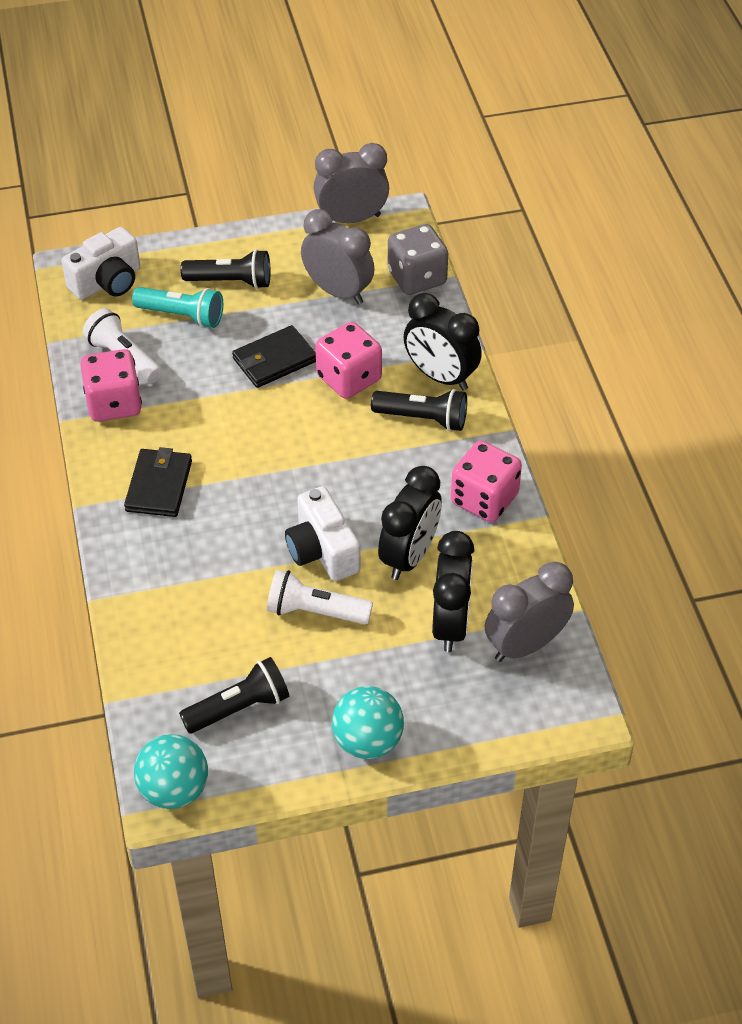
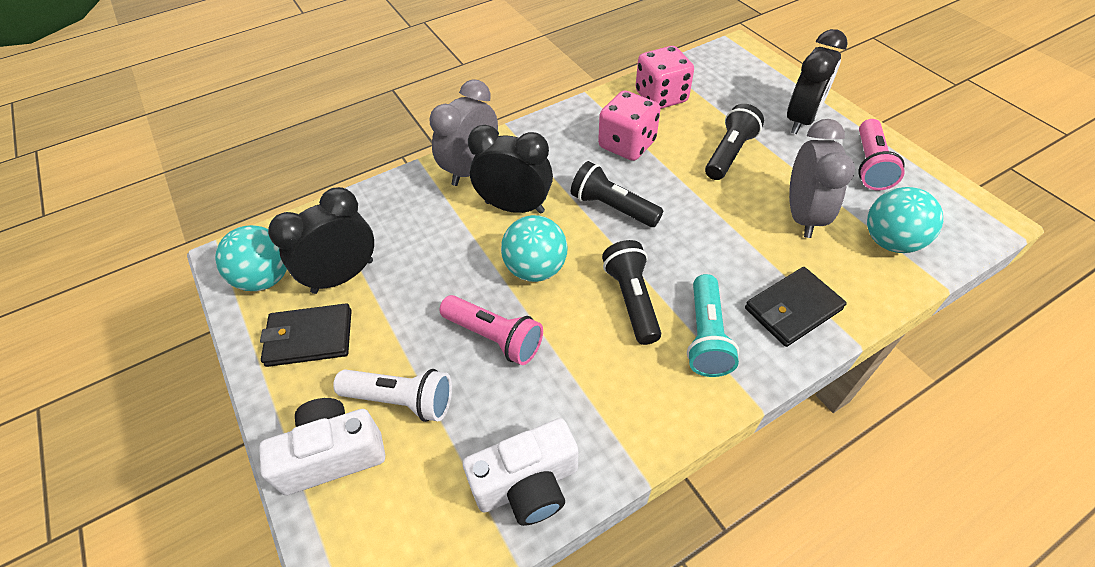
grey clock: [301,209,375,305] [314,143,389,223] [485,561,574,662] = 3 -> [429,79,498,186] [789,119,855,238] = 2
grey dice: [388,224,448,295] = 1 -> none = 0
pink dice: [80,349,142,422] [315,322,382,399] [451,441,522,522] = 3 -> [598,91,661,161] [636,46,694,109] = 2
pink flashlight: none = 0 -> [439,295,543,365] [858,119,905,191] = 2
turquoise ball: [134,734,208,809] [332,686,404,759] = 2 -> [215,225,287,291] [501,215,568,282] [867,187,943,253] = 3
white flashlight: [83,308,162,384] [267,570,373,624] = 2 -> [333,369,452,422] = 1

